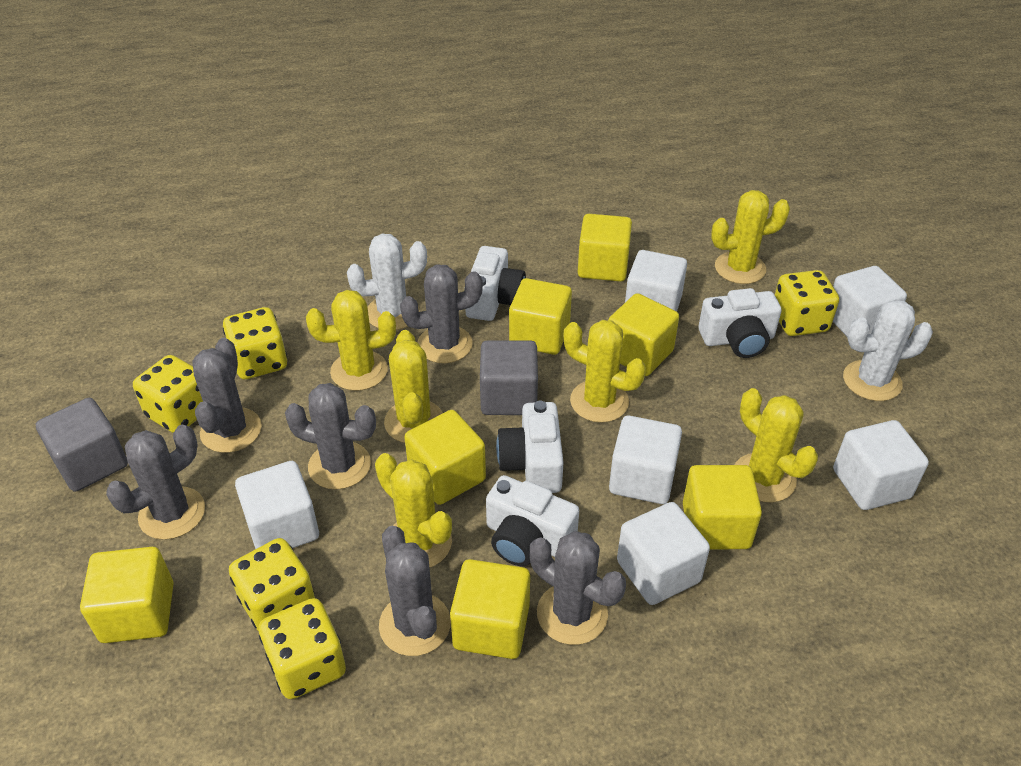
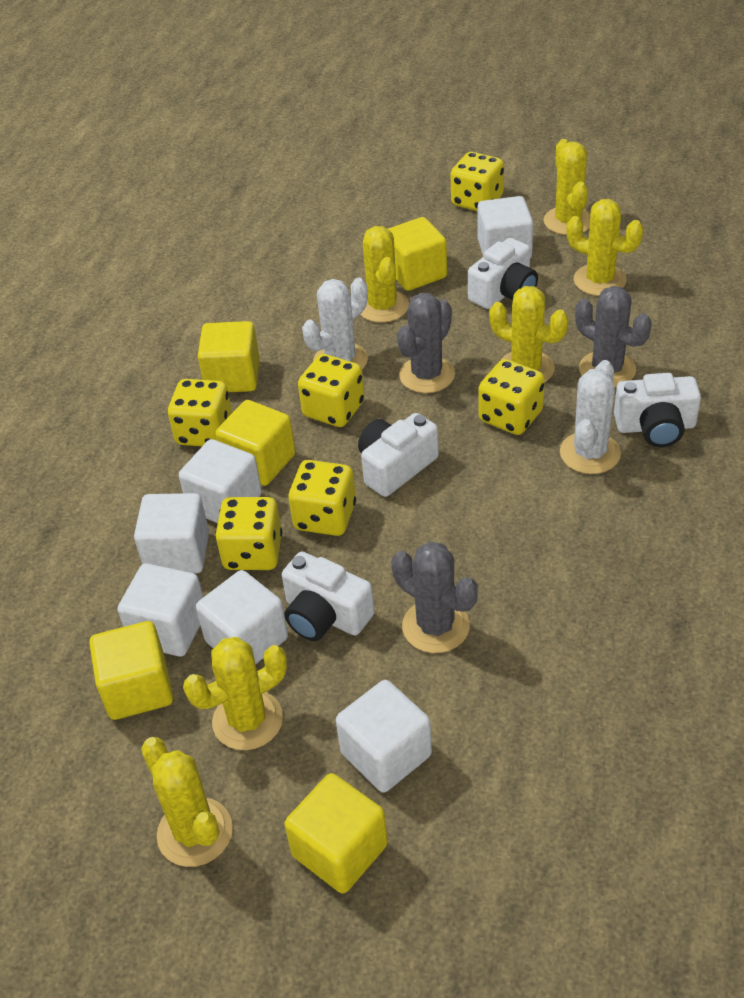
grey cactus: [106,425,205,540] [193,338,262,453] [285,383,376,490] [379,526,451,656] [400,264,483,363] [530,531,626,645] = 6 -> [391,541,478,653] [397,293,455,393] [575,286,652,387] = 3
grey cube: [36,398,128,492] [480,341,538,415] = 2 -> none = 0
yellow cube: [80,547,174,643] [404,410,486,505] [450,559,530,659] [509,278,572,355] [578,214,632,282] [608,293,679,376] [683,465,762,549] = 7 -> [89,621,173,720] [198,321,260,392] [215,400,295,486] [284,773,388,894] [388,217,447,291] = 5
yellow dice: [133,355,203,433] [223,307,287,379] [229,538,315,631] [259,598,346,699] [775,270,839,336] = 5 -> [168,379,232,446] [215,497,282,570] [288,460,356,536] [298,354,365,427] [451,152,504,211] [478,359,545,435] = 6

